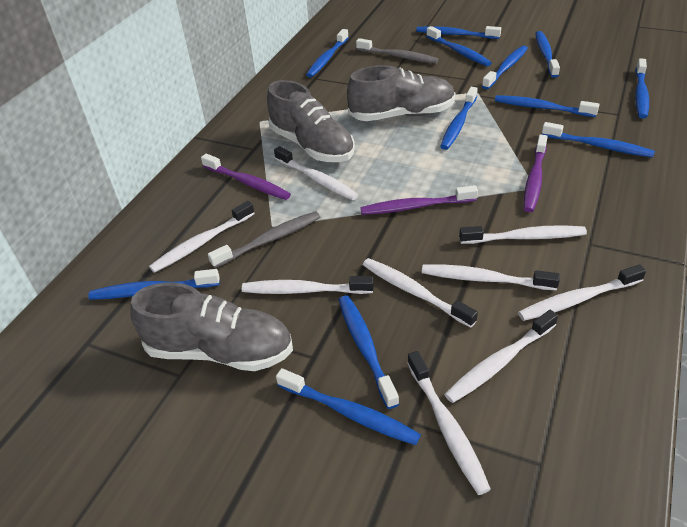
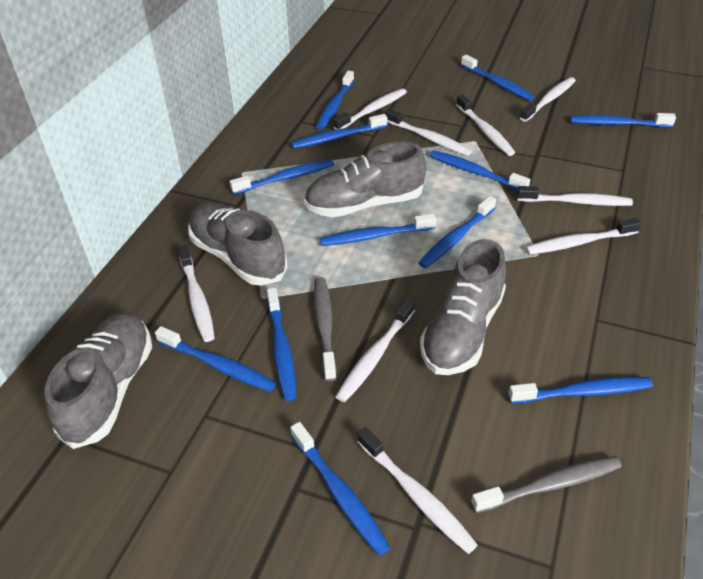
grey shoe: [130,283,293,371] [267,80,355,162] [347,65,456,121] = 3 -> [44,313,152,449] [188,202,288,286] [304,141,426,217] [420,239,506,375] = 4
purple toothbrush: [201,154,291,200] [360,185,478,215] [524,135,548,212] = 3 -> none = 0

